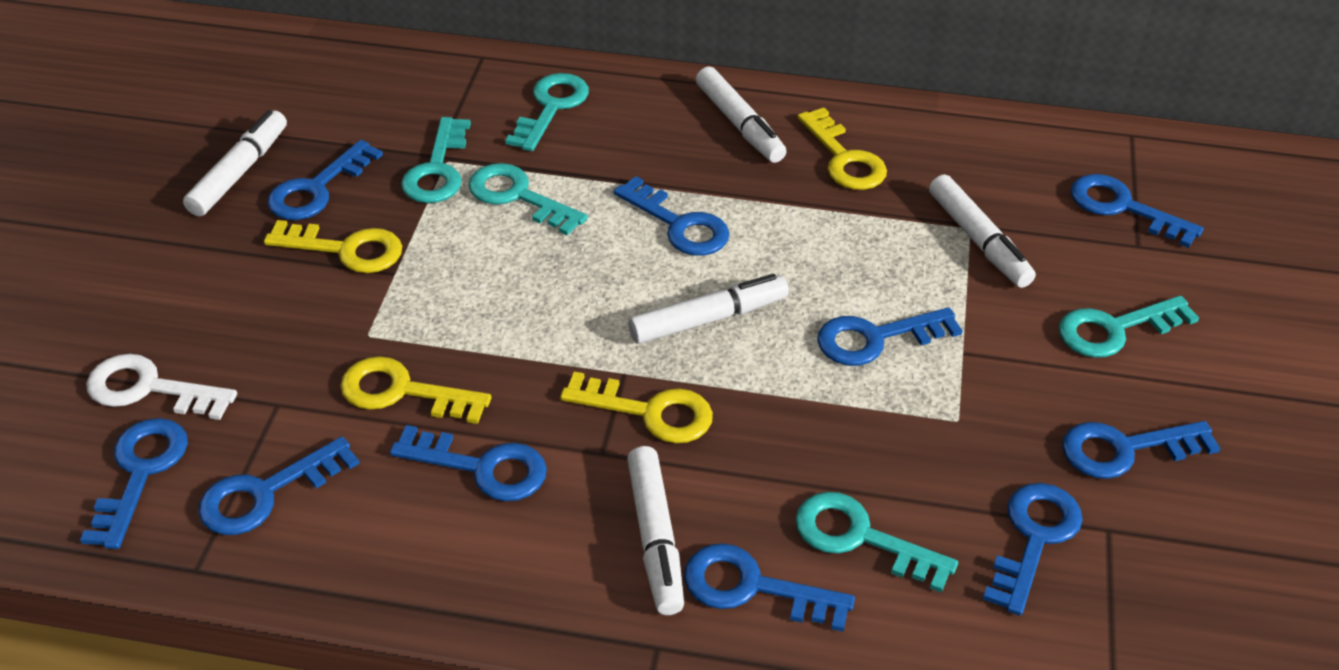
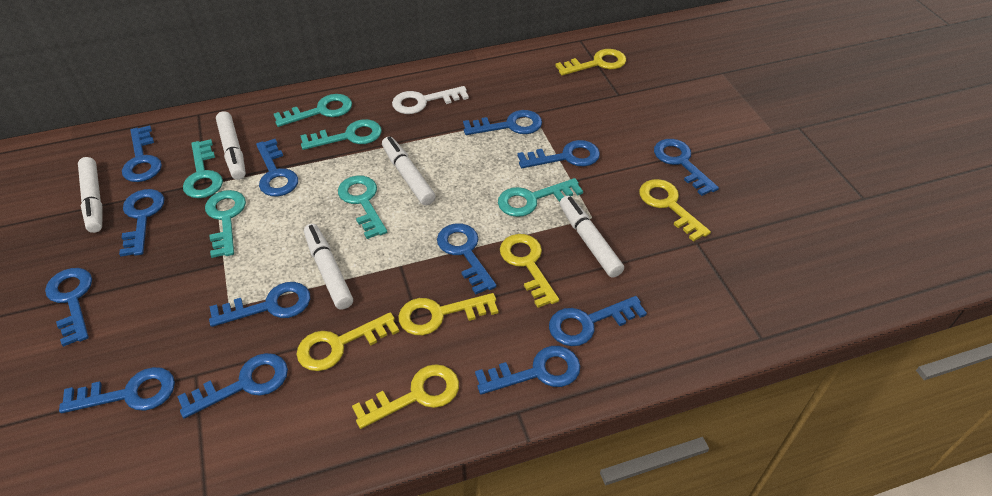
blue key: [80,418,188,549] [198,436,360,535] [267,140,383,220] [390,425,547,501] [614,176,730,256] [684,543,855,632] [817,307,963,366] [983,483,1083,616] [1062,421,1221,479] [1071,174,1204,248] = 10 -> [45,268,92,347] [59,367,175,413] [119,189,164,256] [122,126,162,182] [177,353,288,419] [209,282,310,327] [256,139,298,197] [437,223,497,294] [463,110,542,135] [475,346,580,395] [517,140,600,168] [549,296,647,346] [654,139,719,196] = 13
turquoise key: [401,117,471,203] [469,163,588,235] [505,73,589,151] [795,492,958,593] [1059,296,1199,358] = 5 -> [183,139,223,198] [205,190,246,258] [274,94,352,127] [300,119,382,150] [338,176,387,239] [498,178,583,217] = 6
yellow key: [264,220,402,273] [340,356,491,424] [560,372,713,443] [798,108,887,190] = 4 -> [296,312,399,371] [352,364,459,429] [398,293,498,335] [500,234,559,308] [555,49,626,76] [639,179,711,242] = 6

